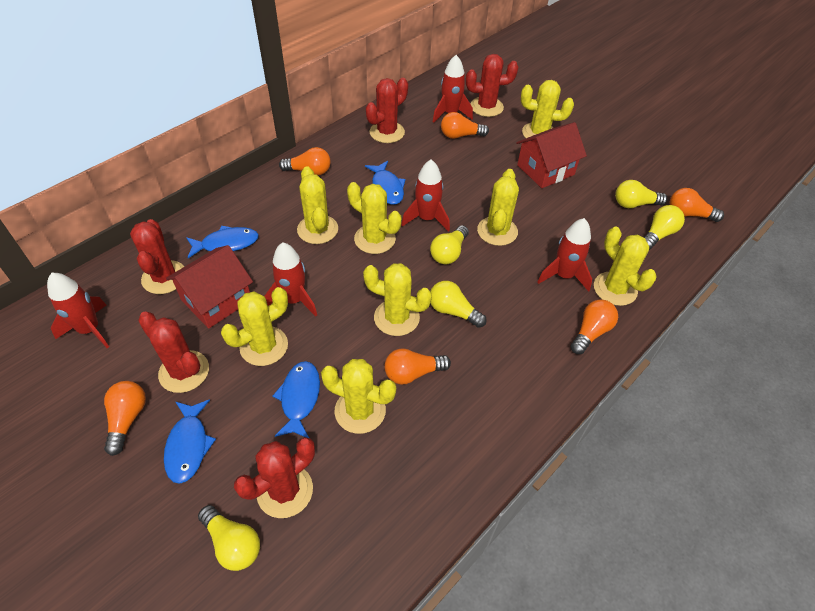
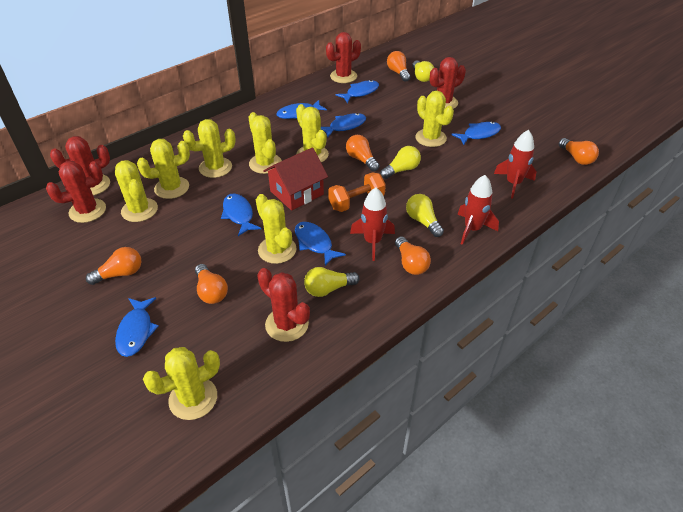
blue fish: [164,399,216,484] [186,226,259,258] [272,361,320,438] [365,161,406,205] = 4 -> [115,297,159,357] [221,193,261,236] [276,100,327,119] [295,222,346,266] [321,113,366,137] [336,80,379,103] [451,122,501,145] = 7
orange dumbbell: none = 0 -> [328,172,386,212] = 1
red house: [166,245,253,329] [516,122,587,188] = 2 -> [263,147,328,211] = 1
red rocket: [47,273,109,348] [265,242,317,317] [401,159,450,232] [433,55,473,123] [537,218,592,292] = 5 -> [350,187,395,261] [457,175,499,245] [494,130,537,198] = 3
yellow light bulb: [198,505,260,571] [430,225,469,265] [431,281,487,328] [615,180,667,208] [644,205,685,250] = 5 -> [304,267,360,297] [380,146,421,179] [406,194,444,237] [412,60,434,82] = 4

